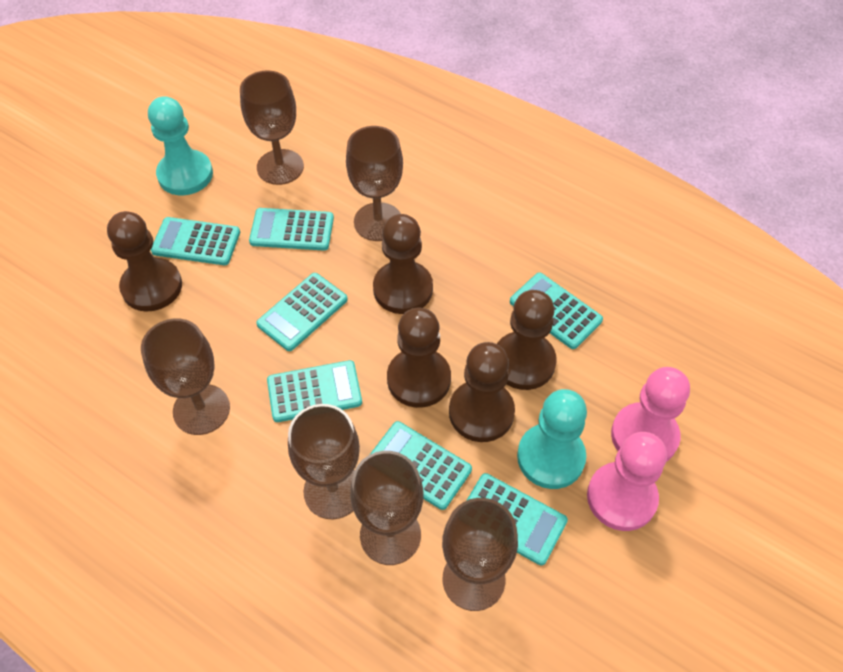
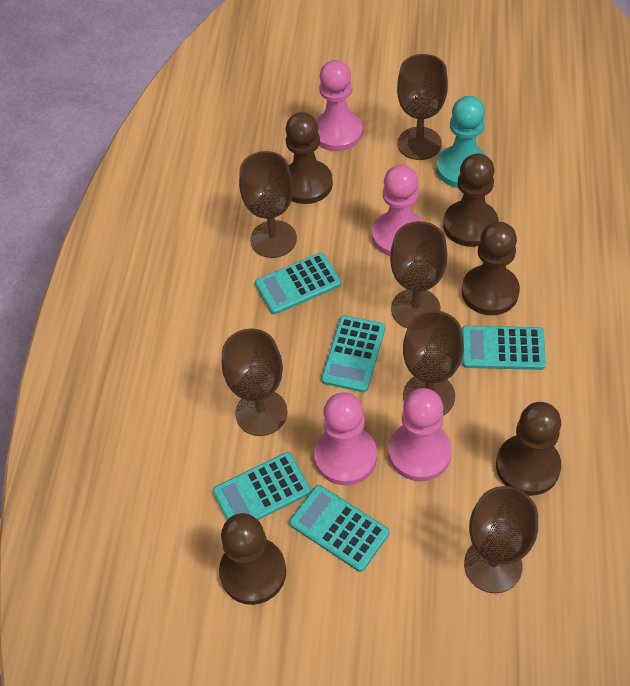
pink pawn: [587,432,667,531] [611,367,690,462] = 2 -> [314,393,377,485] [316,60,363,151] [372,165,423,256] [388,388,452,481] = 4
turquoise calculator: [151,217,240,265] [249,208,334,251] [256,273,348,351] [267,360,362,422] [370,421,472,510] [466,473,568,566] [510,273,603,349] = 7 -> [213,452,311,520] [255,253,341,314] [289,485,389,572] [321,315,385,392] [462,326,546,370] = 5
turquoise pawn: [148,96,213,195] [517,389,587,489] = 2 -> [437,96,487,188] = 1

